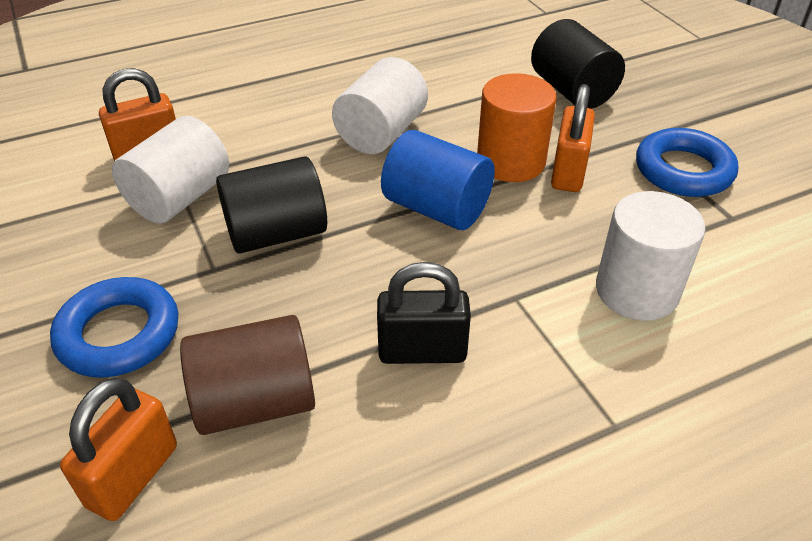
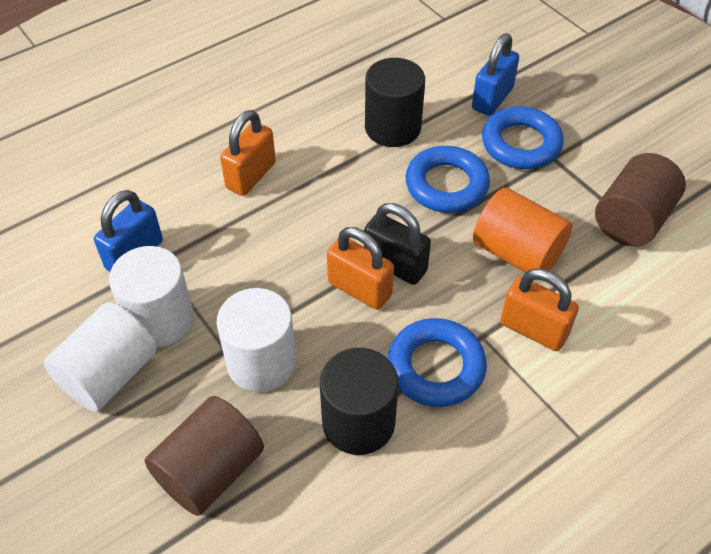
blue cylinder: [381,130,495,230] = 1 -> none = 0
blue padlock: none = 0 -> [94,190,163,272] [472,33,519,116] = 2
blue ring: [50,277,178,378] [636,128,738,197] = 2 -> [388,318,487,407] [405,146,490,213] [482,106,564,169] = 3
brown cylinder: [180,315,315,435] = 1 -> [144,396,264,516] [595,153,686,247] = 2

